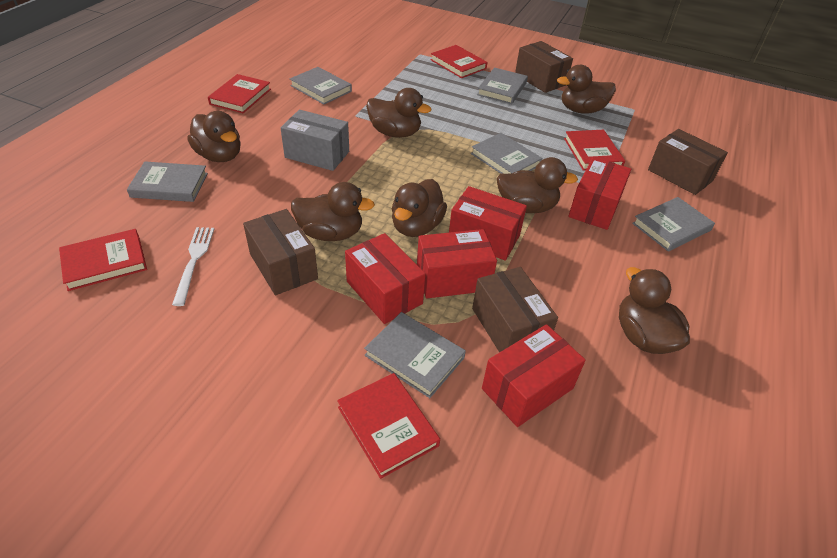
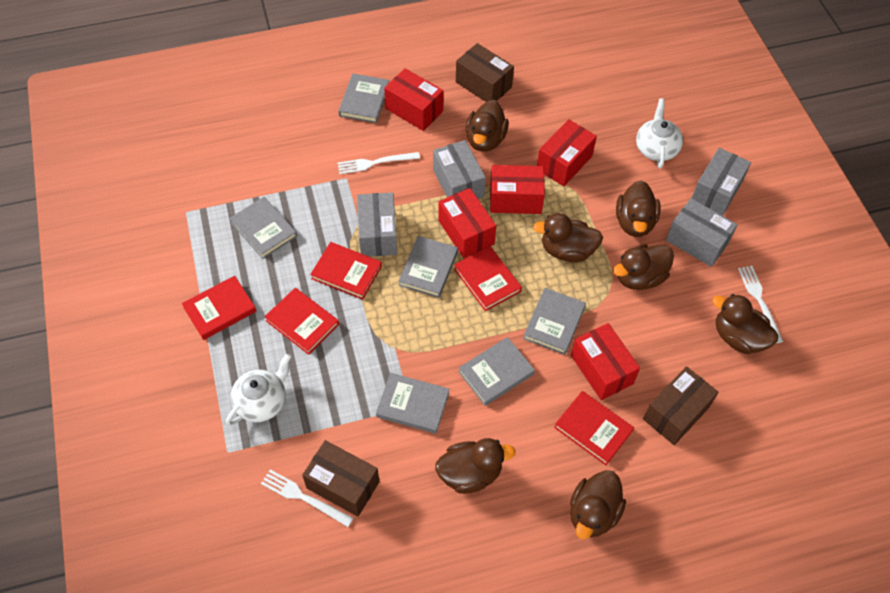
brown box: [243,209,318,295] [472,267,558,353] [515,41,573,93] [648,129,728,195] = 4 -> [302,440,380,516] [456,43,514,102] [643,366,719,445] = 3
grey box: [281,110,349,171] = 1 -> [357,192,397,256] [433,140,486,199] [666,198,738,267] [692,148,751,216] = 4
white fork: [172,227,214,306] = 1 -> [261,470,353,527] [337,152,420,174] [738,266,783,343] = 3
white teapot: none = 0 -> [226,354,291,426] [636,98,683,168] = 2

